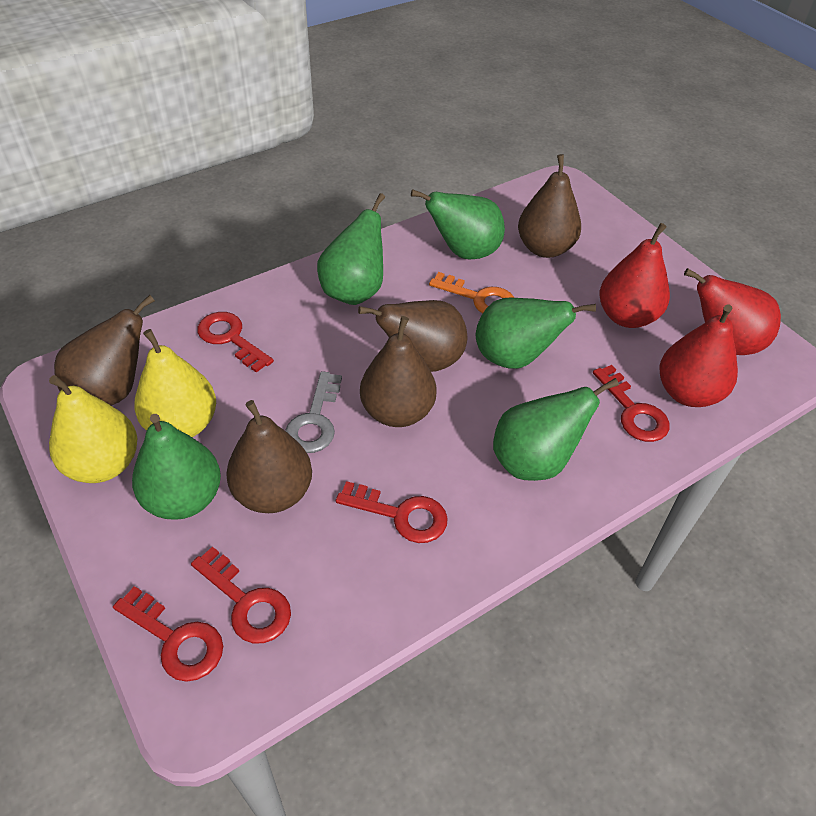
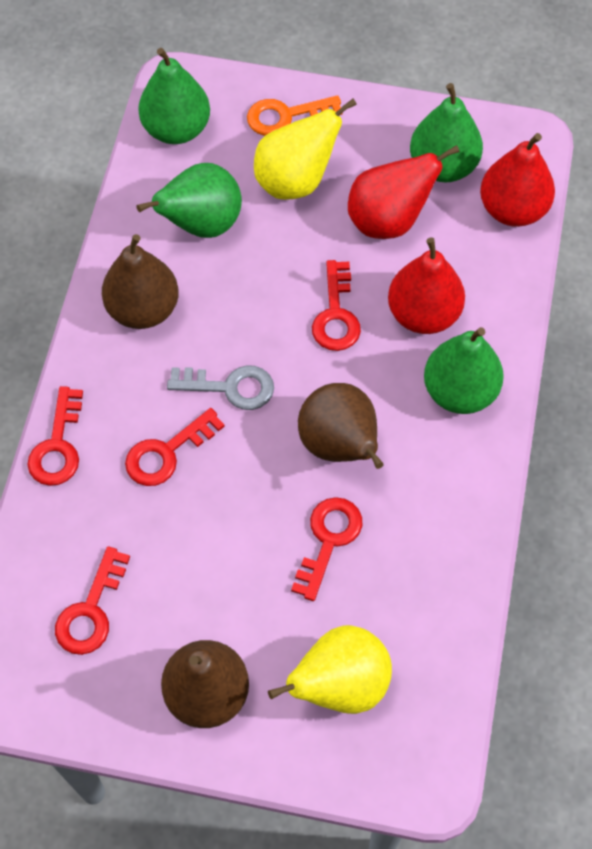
brown pear: [54,295,155,406] [226,400,312,513] [358,300,467,372] [360,316,437,427] [518,154,581,258] = 5 -> [102,234,179,329] [161,640,249,728] [298,383,384,469] = 3
green pear: [132,414,221,520] [317,193,385,305] [411,189,505,260] [476,298,596,369] [493,378,619,481] = 5 -> [136,163,242,238] [138,48,210,144] [410,83,483,182] [424,327,504,414] = 4

